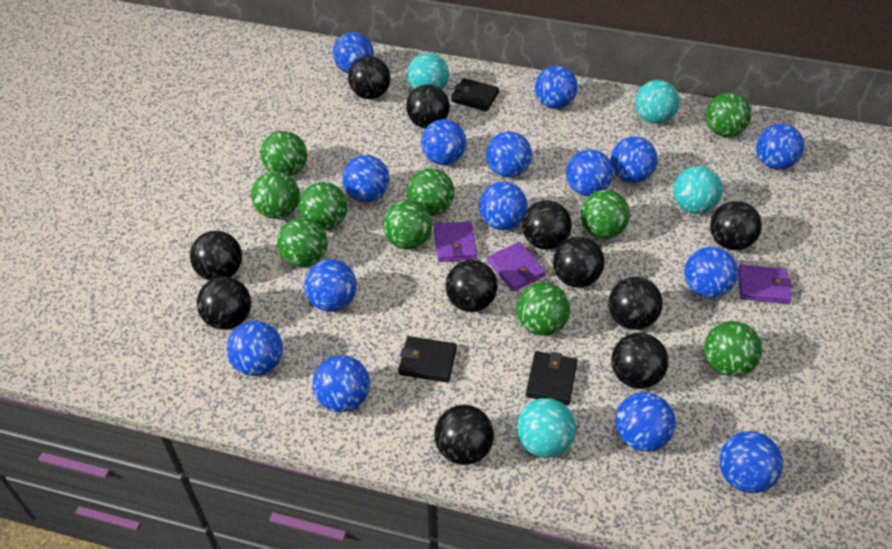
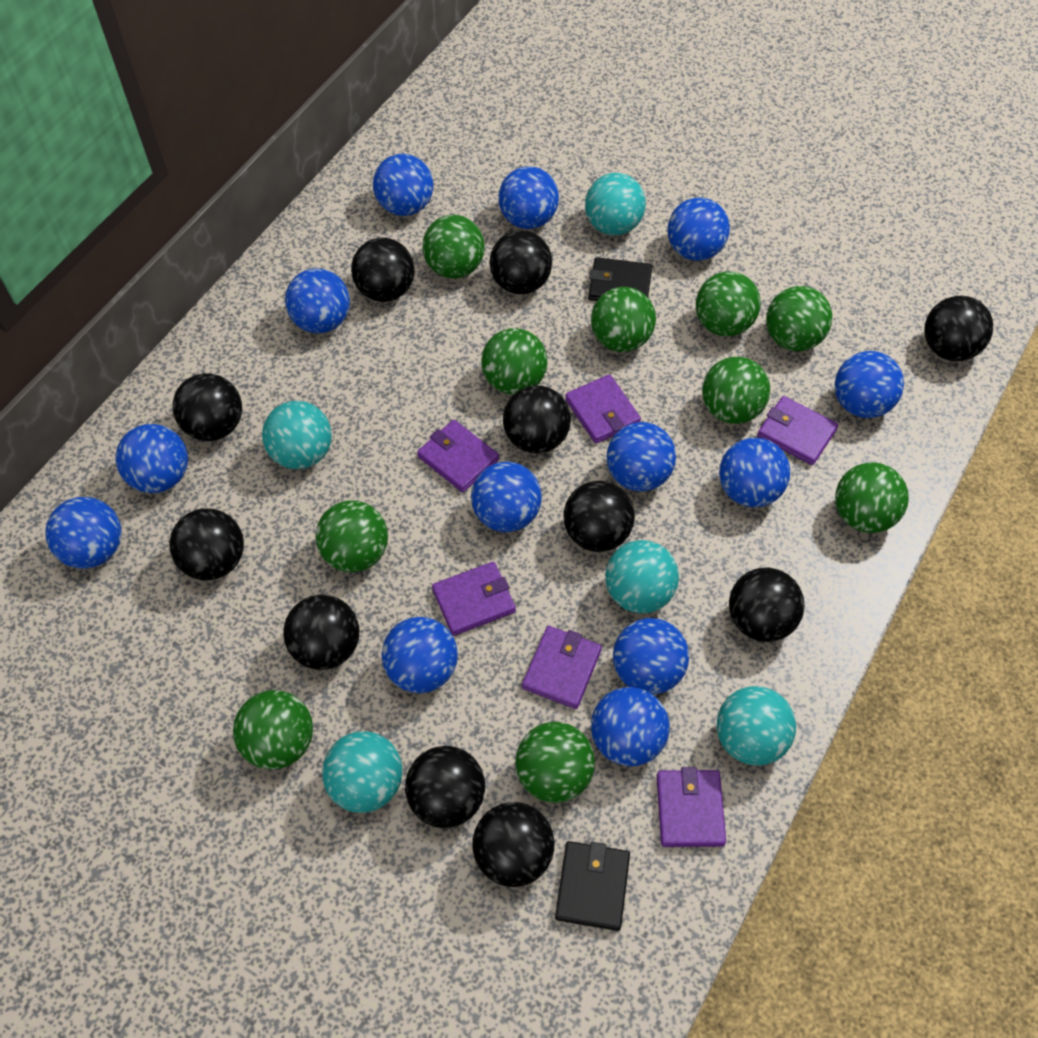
black wallet: [398,336,457,382] [451,78,499,111] [526,351,578,405] = 3 -> [555,841,630,931] [588,257,652,301] = 2
blue ball: [226,321,283,376] [304,259,357,312] [313,355,370,412] [333,32,374,74] [342,155,389,202] [421,119,466,165] [479,182,528,230] [486,131,532,178] [535,66,578,109] [566,149,613,196] [611,137,658,183] [615,392,676,452] [684,247,738,298] [719,431,783,493] [756,124,804,169] = 15 -> [45,497,122,569] [115,424,188,493] [285,268,350,333] [373,154,433,216] [382,617,458,693] [471,462,542,532] [498,166,559,229] [591,687,669,766] [606,422,676,492] [613,618,689,694] [667,198,730,261] [719,438,790,508] [835,351,904,418] = 13
purple wallet: [434,221,477,262] [487,242,546,291] [738,265,792,304] = 3 -> [417,420,499,492] [432,562,516,636] [522,626,602,709] [565,374,641,444] [657,767,726,847] [757,396,838,465] = 6
turquoise ball: [407,53,449,90] [517,398,576,458] [635,80,679,124] [673,166,723,214] = 4 -> [262,401,332,469] [322,731,403,813] [585,173,646,235] [605,540,679,613] [716,686,796,765] = 5

